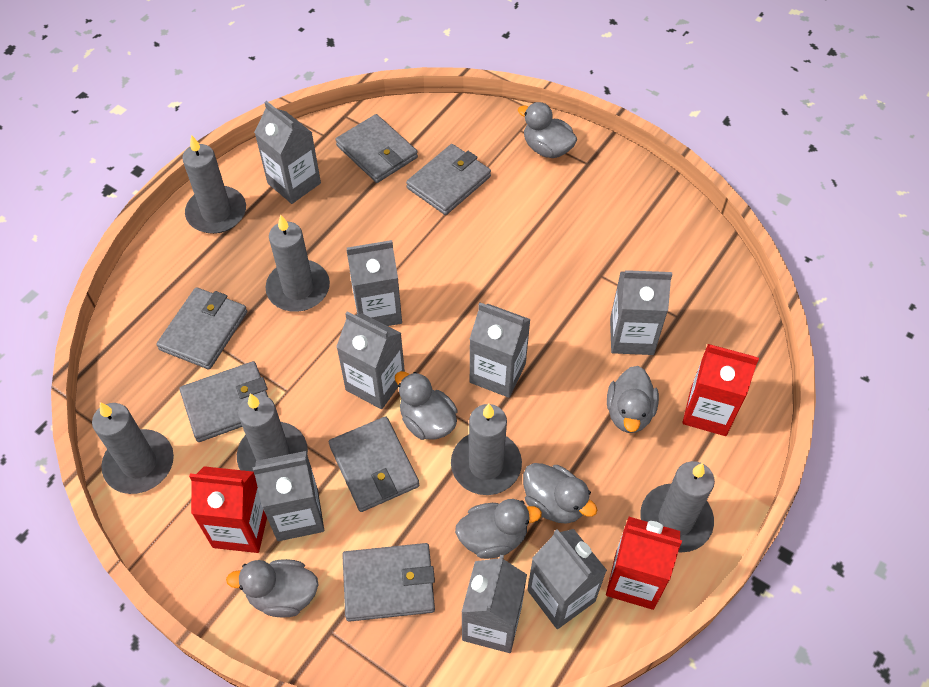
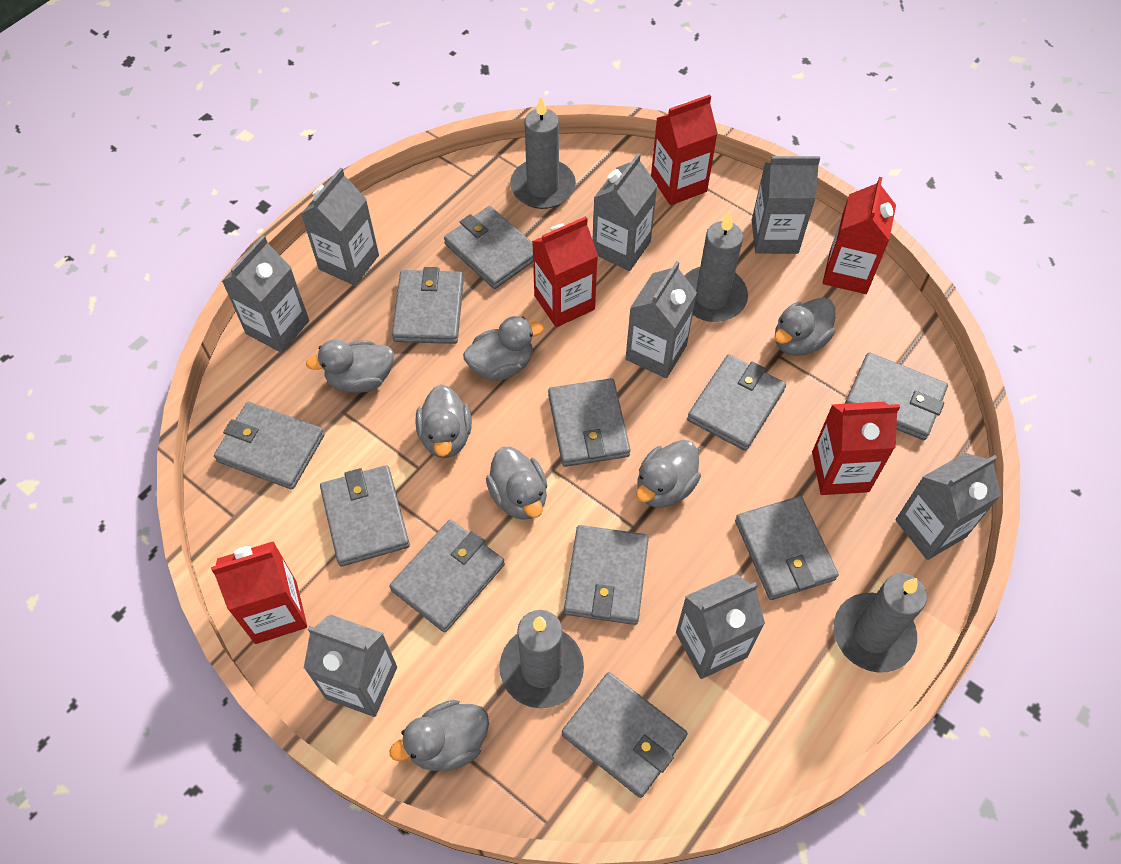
grey candle: [92,402,174,494] [182,135,246,234] [237,394,308,475] [265,214,330,312] [451,404,522,495] [640,461,715,552] = 6 -> [499,610,584,708] [510,97,576,209] [685,212,748,322] [833,574,927,673] = 4
grey duck: [226,559,319,618] [395,371,457,440] [455,499,542,559] [518,102,577,158] [523,463,597,524] [607,366,659,433] = 6 -> [306,339,394,393] [390,700,489,771] [416,384,472,458] [463,316,544,381] [486,447,547,520] [636,440,701,508] [775,297,835,356] = 7
grey wallet: [156,287,247,369] [180,361,268,442] [329,416,419,512] [336,114,418,183] [342,543,435,622] [406,144,491,215] = 6 -> [214,402,325,490] [320,465,410,566] [389,519,505,633] [392,267,464,344] [444,206,533,289] [548,378,631,467] [562,672,688,798] [564,525,649,625] [687,354,786,451] [735,496,839,600] [845,353,948,440] = 11
red carton: [189,466,267,553] [606,517,682,610] [682,344,759,436] = 3 -> [211,541,307,644] [532,216,598,327] [651,94,718,205] [812,401,900,495] [823,177,896,294] = 5

